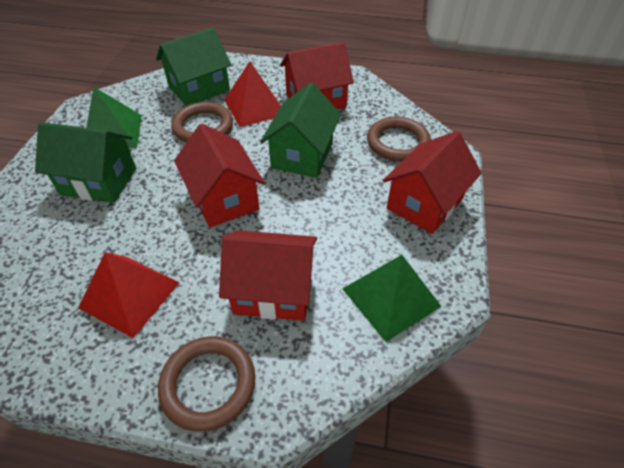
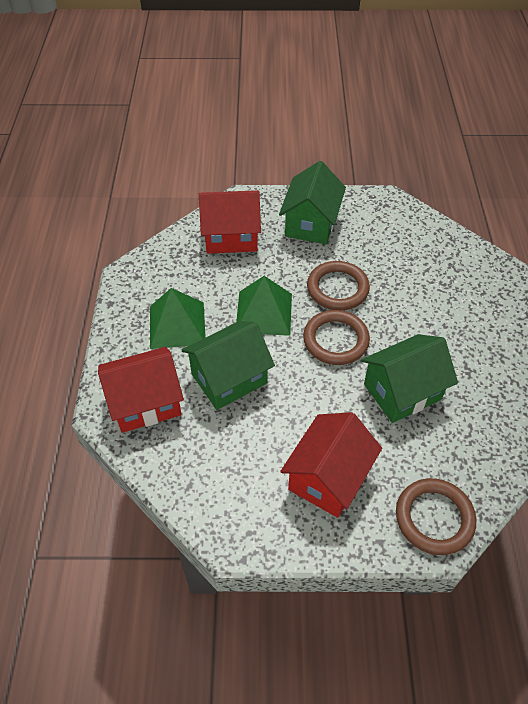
red house: [174,124,265,228] [219,230,317,321] [280,42,354,109] [383,131,482,234] = 4 -> [98,347,184,433] [199,190,261,254] [280,412,382,518] = 3
red pyramid: [78,252,180,338] [224,61,281,127] = 2 -> none = 0

